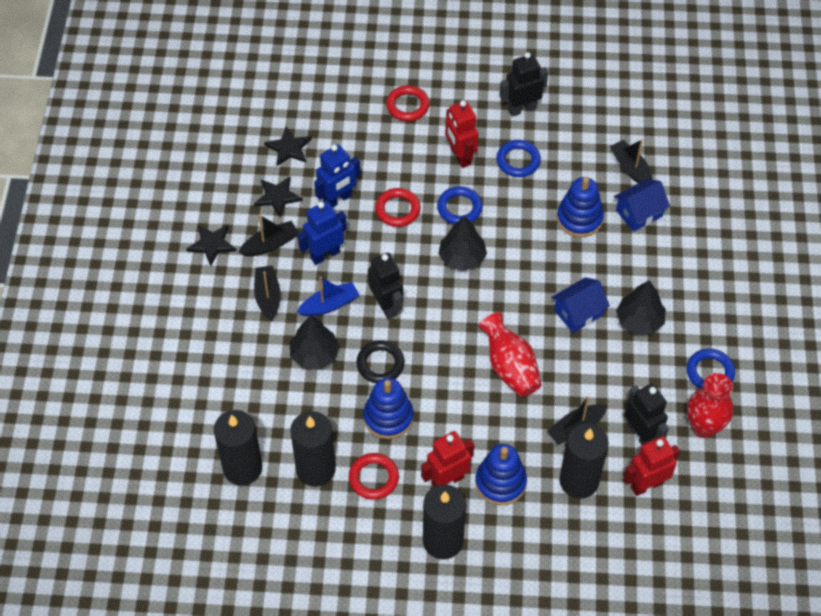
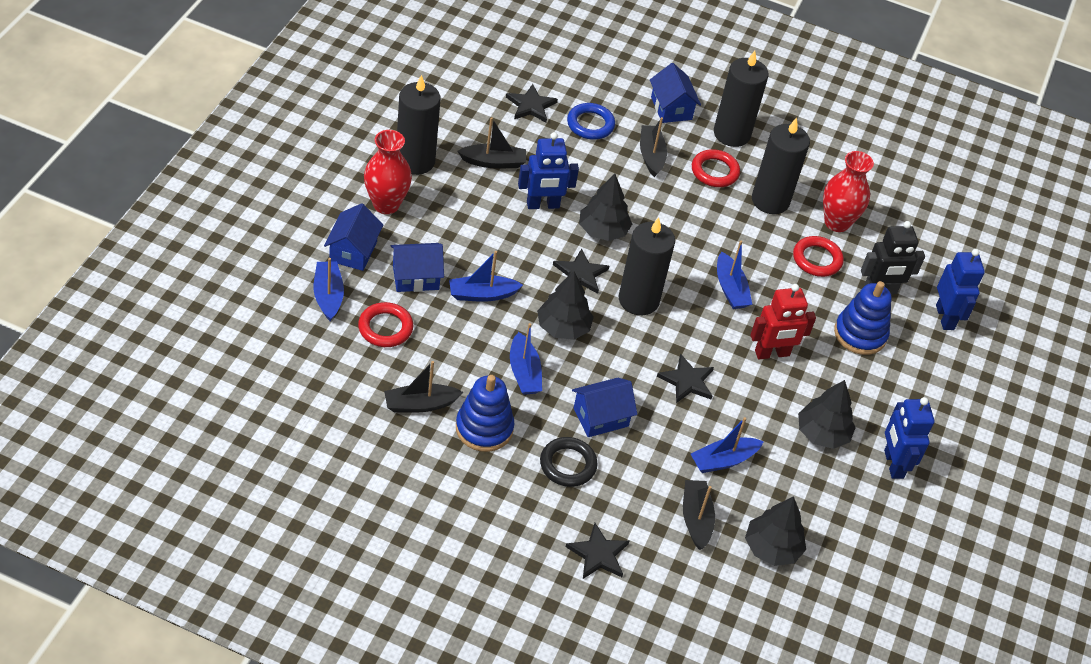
black robot: [368,253,403,319] [499,52,548,117] [624,383,669,445] = 3 -> [861,221,925,294] = 1
black star: [186,225,236,266] [254,176,303,217] [264,127,312,166] = 3 -> [506,84,558,123] [553,248,609,294] [566,523,629,579] [657,353,714,403] = 4
black tree: [290,315,340,370] [438,215,487,271] [616,280,666,334] = 3 -> [537,271,594,340] [579,174,632,241] [745,496,806,566] [798,380,856,449] = 4
blue boat: [297,276,359,317] = 1 -> [314,258,344,321] [449,251,523,302] [510,323,542,395] [691,417,764,473] [717,240,752,309] = 5
blue house: [551,277,610,333] [614,179,670,232] = 2 -> [324,203,383,271] [391,243,444,292] [572,378,637,437] [650,63,701,123] = 4
blue ring: [437,186,483,224] [496,140,541,177] [686,349,735,389] = 3 -> [567,103,615,140] = 1
blue robot: [297,201,347,265] [314,144,360,208] = 2 -> [518,132,579,209] [884,397,934,479] [936,249,985,330] = 3
blue stacking toy: [363,378,414,439] [475,444,527,505] [557,177,604,237] = 3 -> [456,375,514,452] [834,281,892,355] = 2
red robot: [421,431,474,487] [445,100,479,168] [623,436,680,496] = 3 -> [750,284,816,359] = 1

